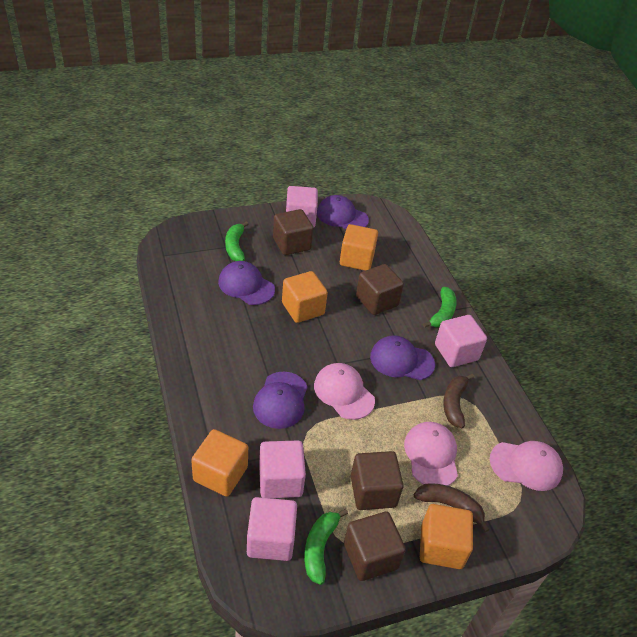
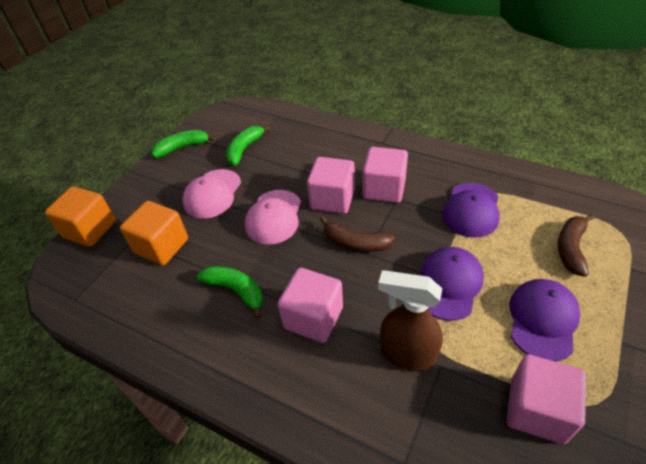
brown cube: [273,209,313,255] [344,512,406,581] [351,451,404,510] [356,264,404,315] = 4 -> none = 0
brown spray bottle: none = 0 -> [378,271,443,371] = 1
orange cube: [191,429,248,497] [282,271,328,323] [340,224,378,271] [420,504,473,569] = 4 -> [45,186,116,247] [120,201,188,265] = 2
pink cap: [314,363,375,420] [404,422,458,486] [490,441,563,491] = 3 -> [182,169,241,219] [245,190,301,245] = 2
purple cap: [218,261,275,305] [253,372,308,429] [317,195,369,229] [370,335,435,380] = 4 -> [421,247,484,321] [442,183,500,238] [509,279,580,361] = 3

